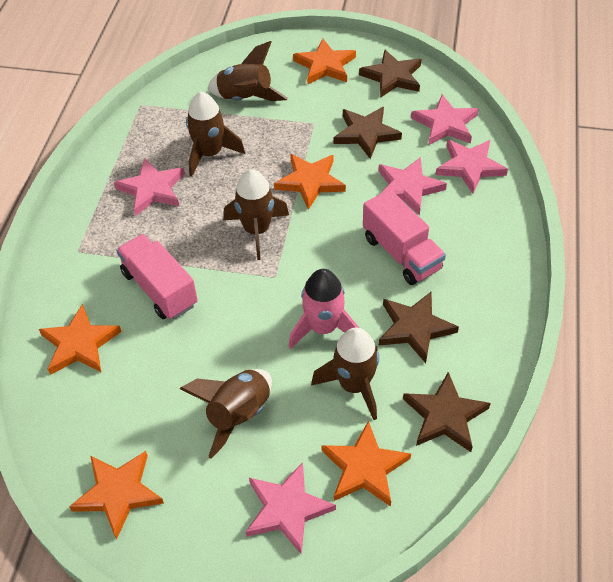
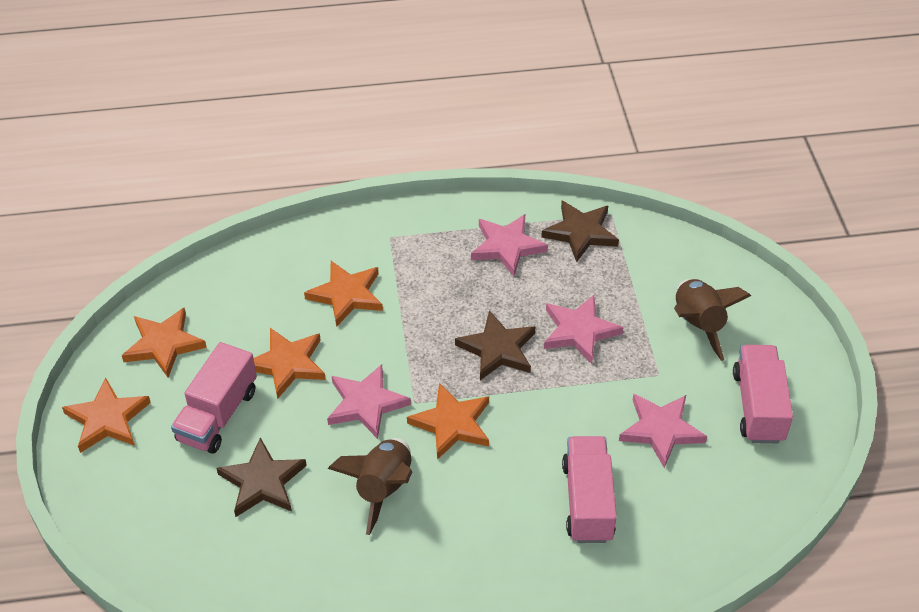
brown rocket: [180,369,272,459] [186,92,245,177] [207,41,288,101] [223,169,289,260] [311,328,379,420] = 5 -> [328,438,412,535] [674,279,751,361] = 2
brown star: [334,107,402,159] [359,50,421,98] [379,292,459,363] [403,372,491,452] = 4 -> [216,437,307,517] [455,310,535,380] [541,201,619,262] = 3
pink rocket: [289,269,359,349] = 1 -> none = 0
pink star: [114,158,185,216] [246,462,336,554] [378,157,447,215] [411,94,479,145] [436,139,508,194] = 5 -> [327,364,411,439] [471,214,548,276] [544,295,623,364] [619,394,707,468] = 4
pink truck: [116,234,198,320] [363,189,446,285] = 2 -> [171,342,257,454] [562,436,617,543] [733,345,793,443] = 3

